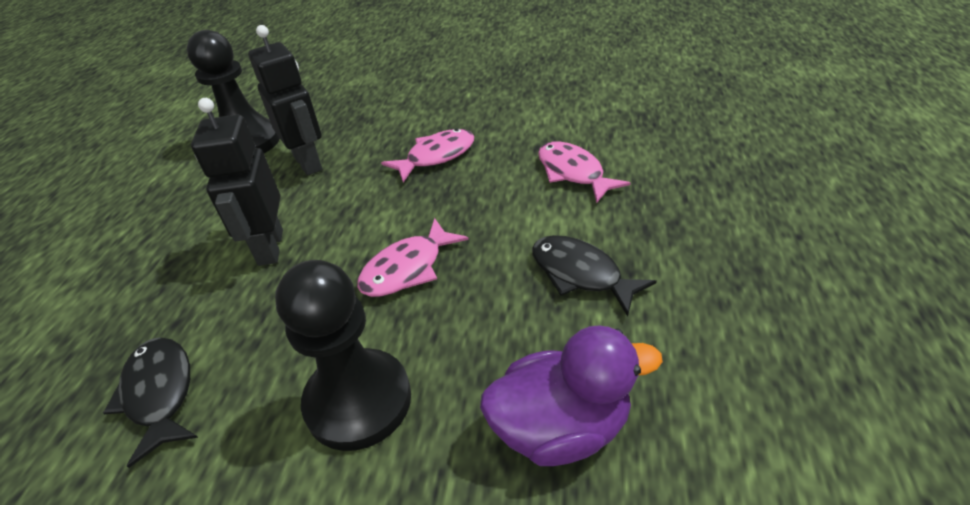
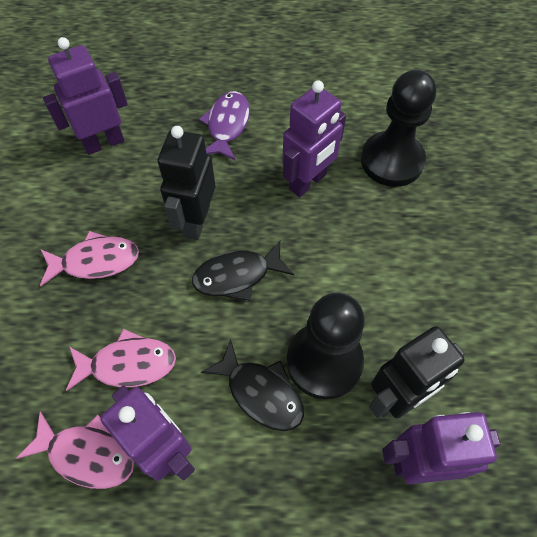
purple duck: [480,325,663,466] = 1 -> none = 0
purple fish: none = 0 -> [199,91,250,161] = 1
purple robot: none = 0 -> [43,37,128,155] [100,386,195,481] [282,80,346,197] [382,412,501,484] = 4

